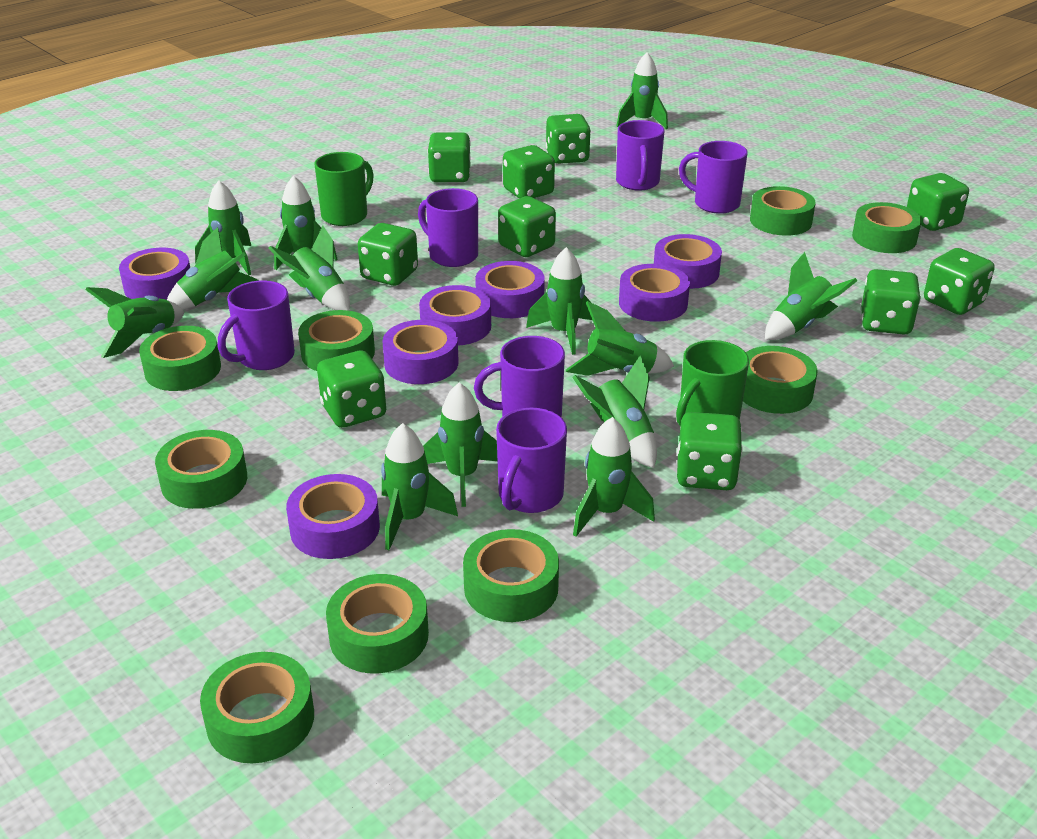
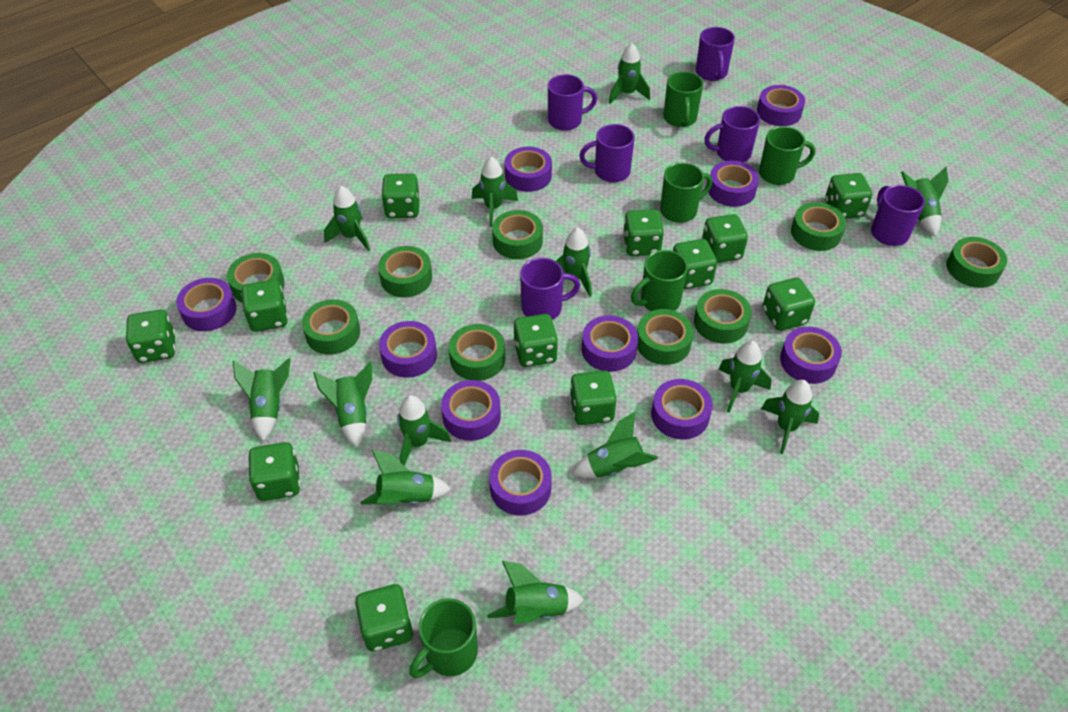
green dice: [317,351,386,428] [358,223,418,286] [427,132,471,182] [498,196,556,257] [503,145,555,199] [546,114,591,164] [677,412,742,490] [861,269,921,335] [907,173,969,231] [924,248,995,315] = 10 -> [126,310,175,363] [241,279,288,332] [248,442,300,501] [355,584,413,652] [381,173,420,218] [514,314,558,367] [570,371,617,425] [623,209,664,256] [673,239,717,289] [702,214,748,263] [762,277,815,331] [825,173,872,219] = 12
green mug: [315,152,374,226] [676,340,749,426] = 2 -> [409,598,478,678] [631,250,688,311] [660,163,712,223] [664,71,703,127] [759,126,815,185] = 5
purple tape: [119,248,190,300] [286,474,380,559] [382,320,459,384] [419,285,491,346] [475,261,545,318] [619,264,690,322] [654,234,722,289] = 7 -> [176,278,237,331] [379,321,437,377] [441,380,501,441] [489,450,552,515] [505,147,552,192] [582,315,638,372] [651,379,713,439] [708,161,759,207] [757,85,805,126] [780,327,842,384] = 10

